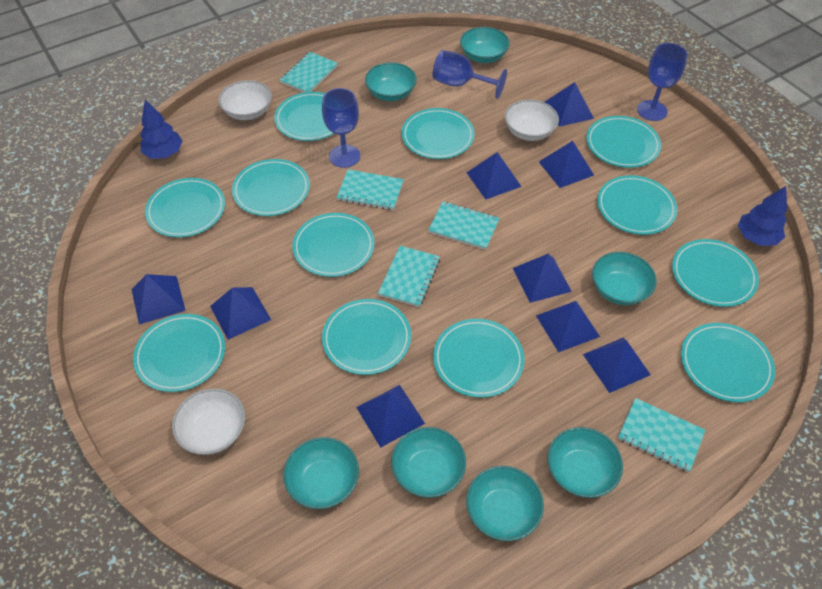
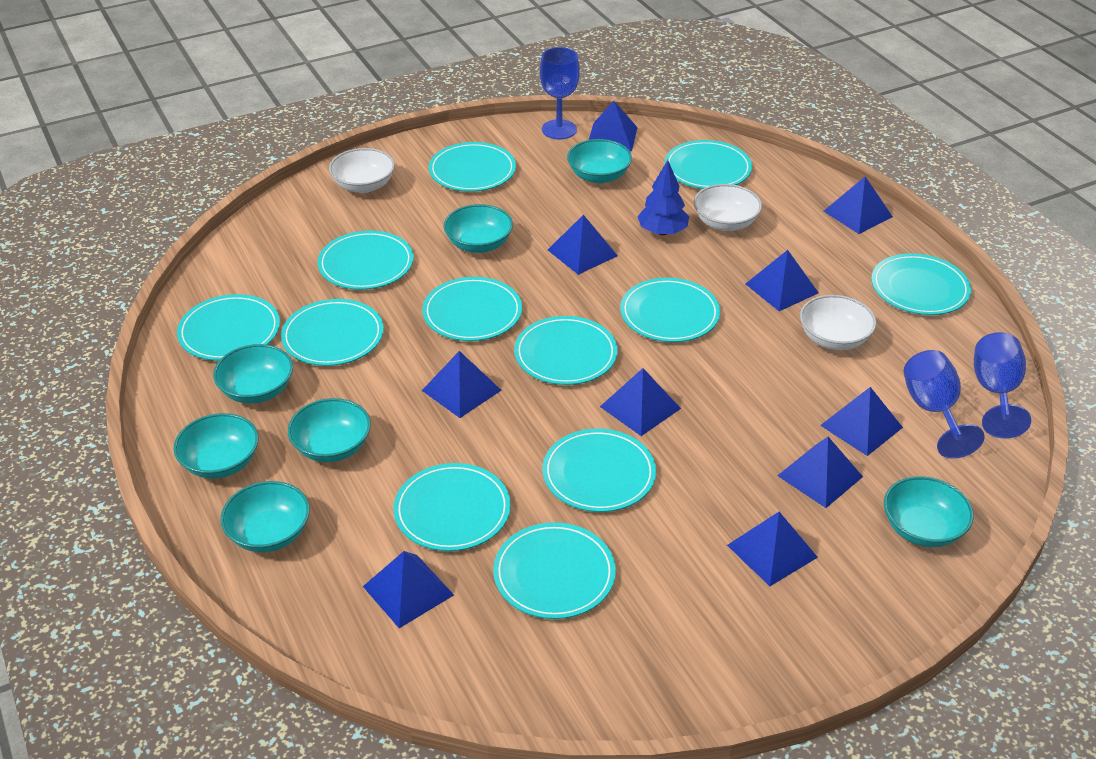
blue pyramid: [132,274,186,325] [210,287,271,340] [356,385,425,447] [466,152,522,200] [513,254,572,303] [536,301,600,352] [539,141,594,188] [544,82,594,127] [583,338,651,393] = 9 -> [363,551,454,628] [422,351,501,418] [548,215,618,275] [589,101,638,151] [600,368,681,436] [727,512,818,586] [746,250,819,311] [777,437,863,508] [820,387,903,456] [824,176,893,234] = 10
blue tree: [140,100,182,159] [738,186,787,246] = 2 -> [637,160,689,235] = 1
turquoise notebook: [280,52,338,92] [336,169,404,210] [378,246,440,307] [428,201,500,250] [618,398,705,472] = 5 -> none = 0

